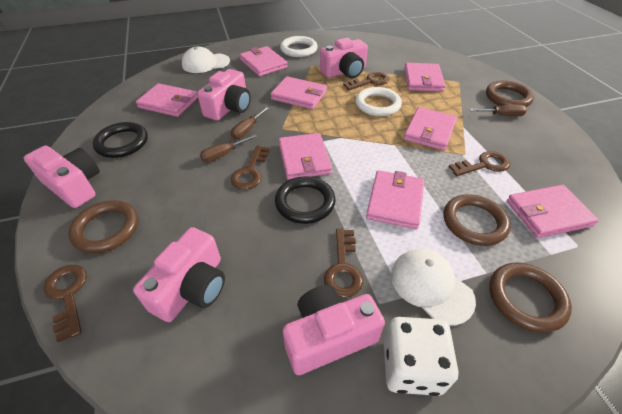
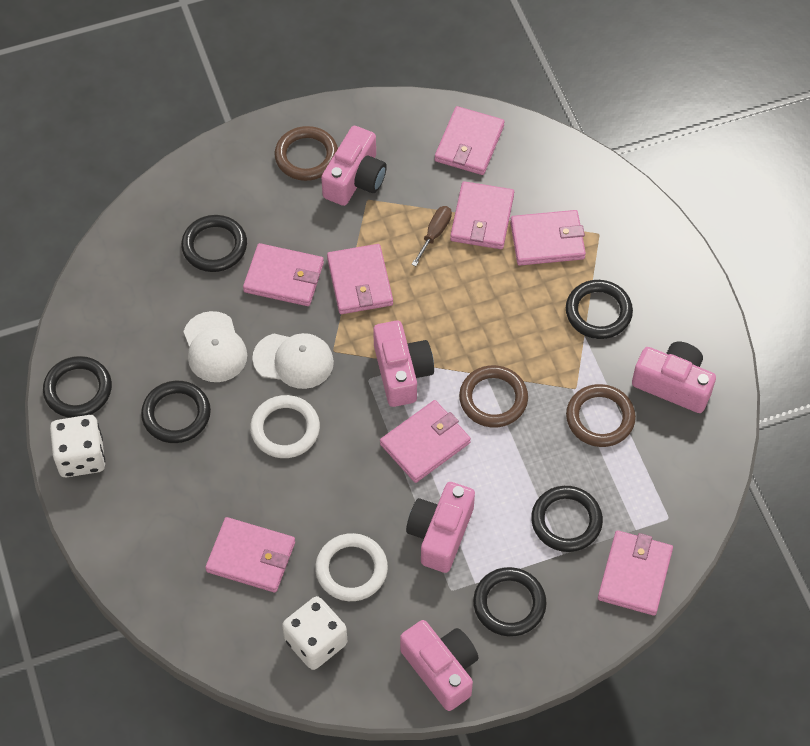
black ring: [93,122,148,158] [275,176,336,224] = 2 -> [43,356,112,418] [141,381,211,443] [181,215,247,272] [473,567,546,637] [531,486,603,552] [566,280,633,339] = 6
brown key: [43,265,87,343] [231,145,270,190] [324,229,363,298] [343,72,389,90] [449,151,510,176] = 5 -> none = 0
brown ring: [68,200,139,253] [444,194,511,246] [486,81,534,107] [489,262,572,333] = 4 -> [275,126,338,181] [459,365,528,428] [566,384,636,447] = 3
brown screwdriver: [200,134,257,162] [231,107,269,139] [470,104,527,116] = 3 -> [412,206,452,266] = 1
white dice: [384,317,459,396] = 1 -> [50,415,105,477] [282,596,347,670] = 2

